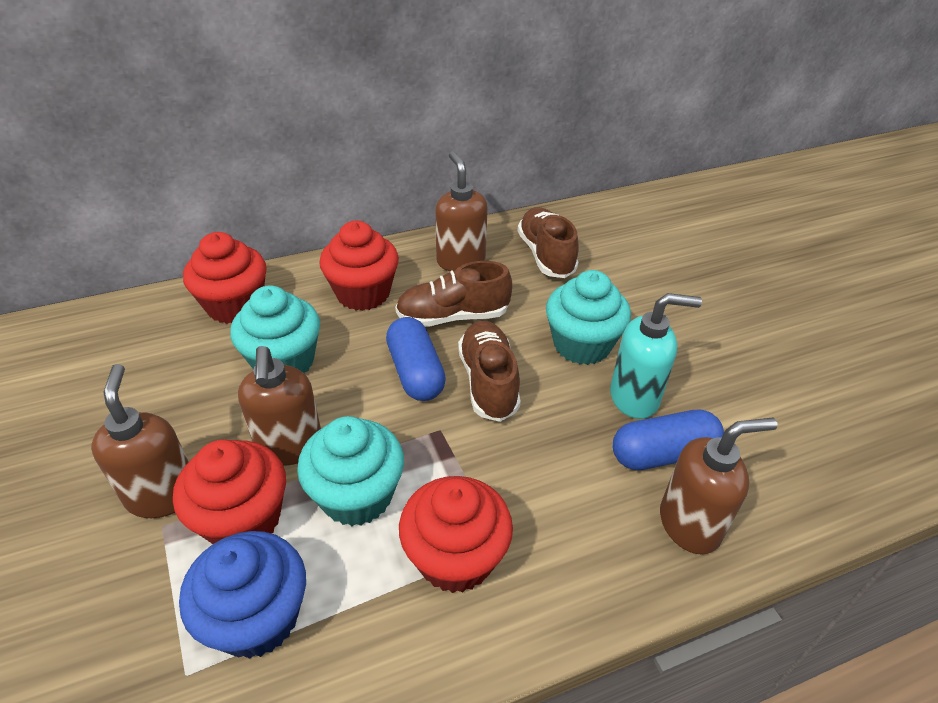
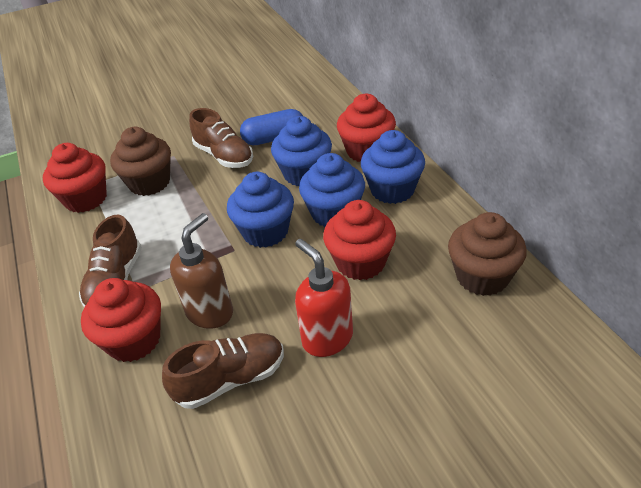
blue capsule: [386,317,446,401] [613,410,724,470] = 2 -> [240,109,303,145] = 1
blue cupcake: [179,531,306,659] = 1 -> [227,172,294,248] [271,116,332,186] [299,153,365,227] [361,130,425,204] = 4
brown cupcake: none = 0 -> [110,127,171,196] [448,212,527,296] = 2
brown soap dispenser: [91,364,188,518] [238,346,321,466] [435,151,488,271] [660,418,777,554] = 4 -> [170,213,233,329] = 1
red soap dispenser: none = 0 -> [295,239,353,357] = 1
turquoise cupcake: [230,285,320,373] [297,416,404,526] [546,270,631,365] = 3 -> none = 0
turquoise soap dispenser: [610,293,702,419] = 1 -> none = 0

